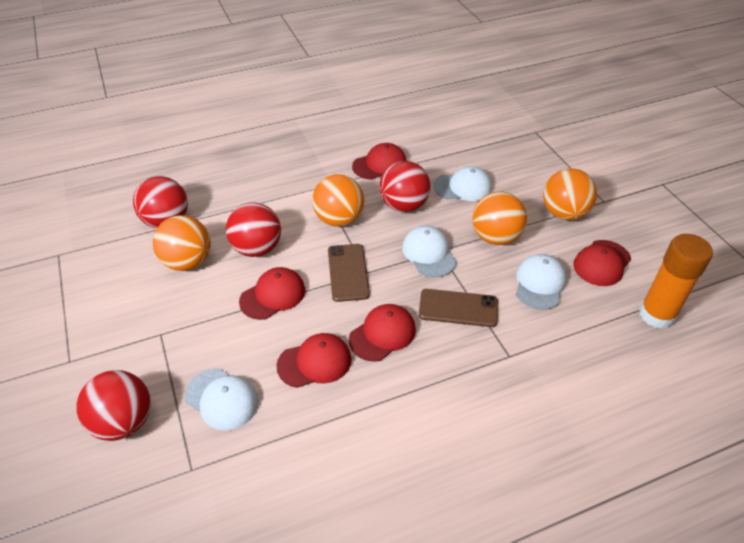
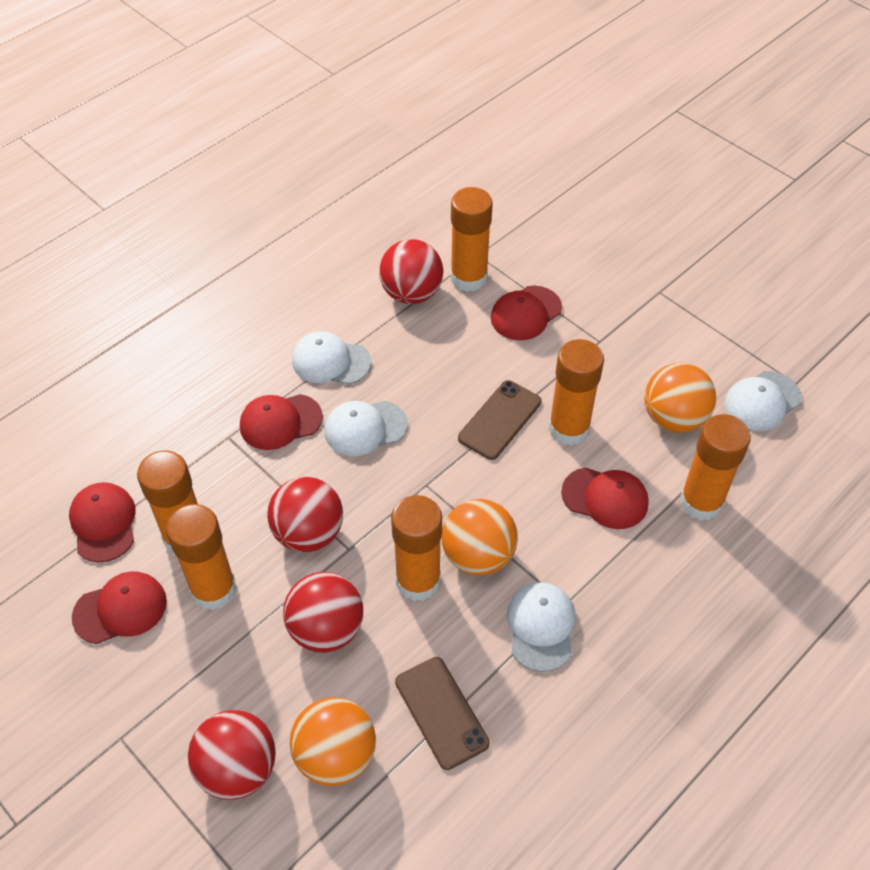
orange ball: [153,215,211,271] [312,174,364,227] [472,192,527,245] [543,168,597,220] = 4 -> [290,697,376,786] [441,499,518,575] [645,363,716,433] = 3
orange glue stick: [639,234,713,329] = 1 -> [137,450,198,555] [166,504,237,610] [391,495,442,601] [451,187,493,292] [549,339,604,446] [680,414,751,521] = 6

